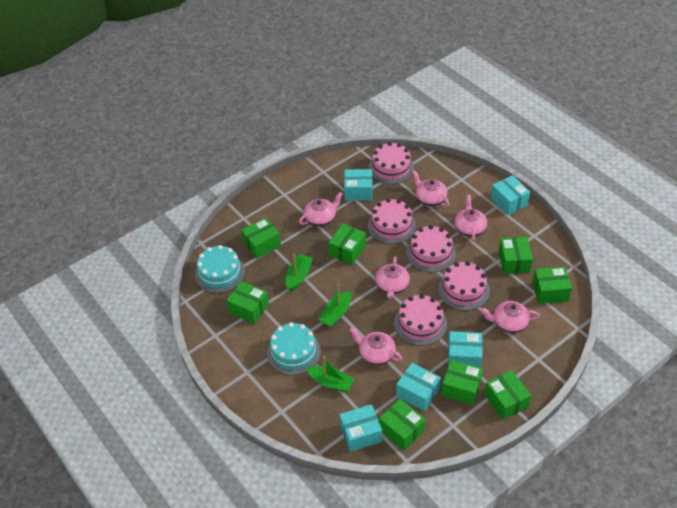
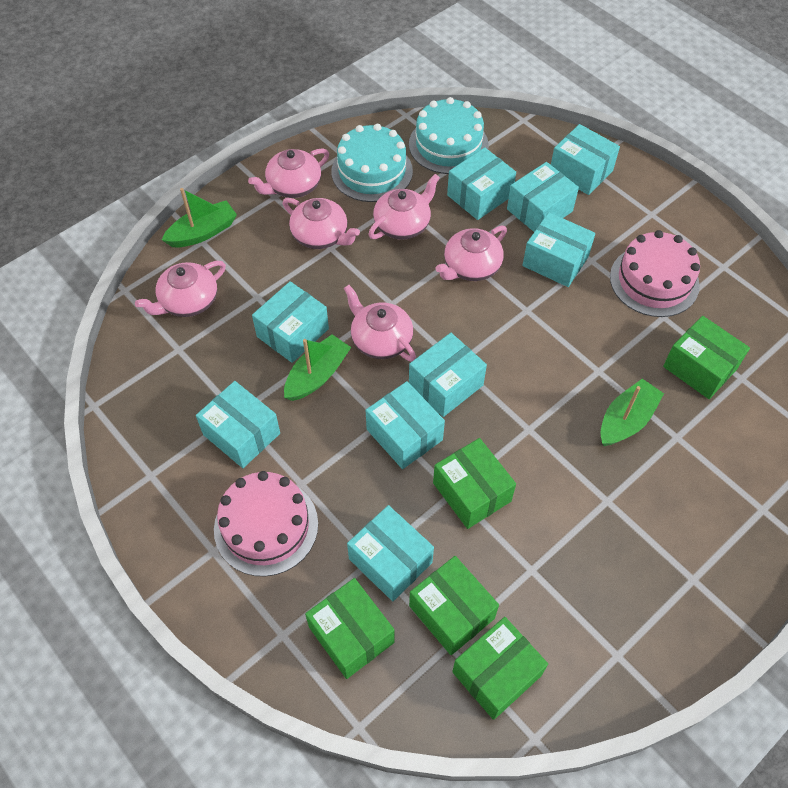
green box: [226,281,269,324] [241,218,281,259] [329,224,366,265] [379,399,425,450] [441,359,483,405] [484,370,531,420] [499,237,533,274] [532,267,572,304] = 8 -> [305,578,394,679] [409,556,499,655] [433,438,516,529] [452,617,548,720] [663,316,750,399] = 5
pink cake: [368,199,416,244] [369,142,414,184] [394,294,447,346] [406,225,456,273] [438,261,490,311] = 5 -> [214,471,318,576] [610,230,700,317] = 2
turquoise box: [339,404,382,452] [344,169,373,201] [396,363,441,411] [448,331,483,368] [491,175,530,215] = 5 -> [196,381,280,468] [252,281,329,363] [347,505,434,601] [366,381,445,469] [409,333,487,417] [447,147,516,220] [507,162,579,232] [523,212,595,287] [551,124,620,195] = 9

